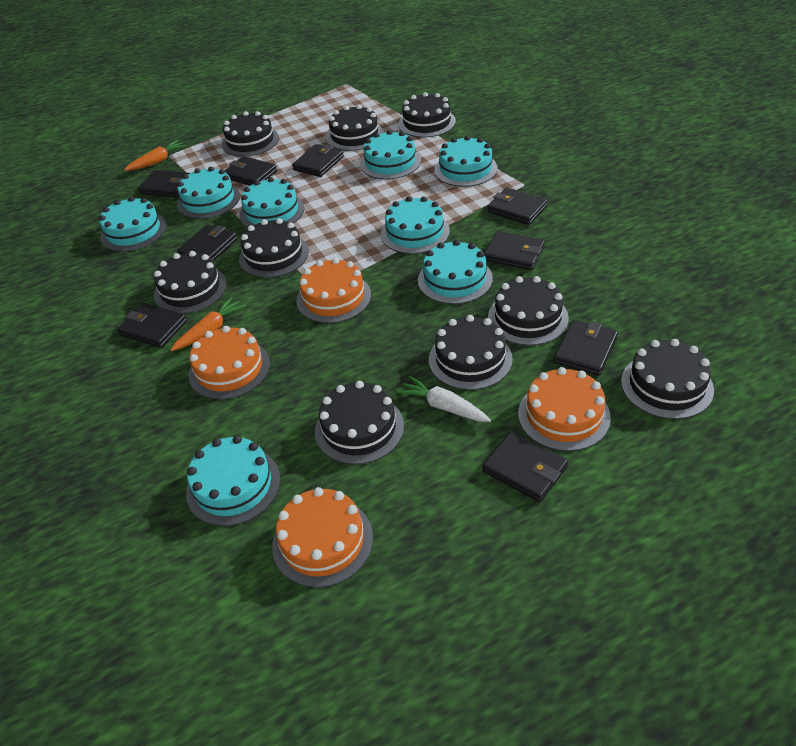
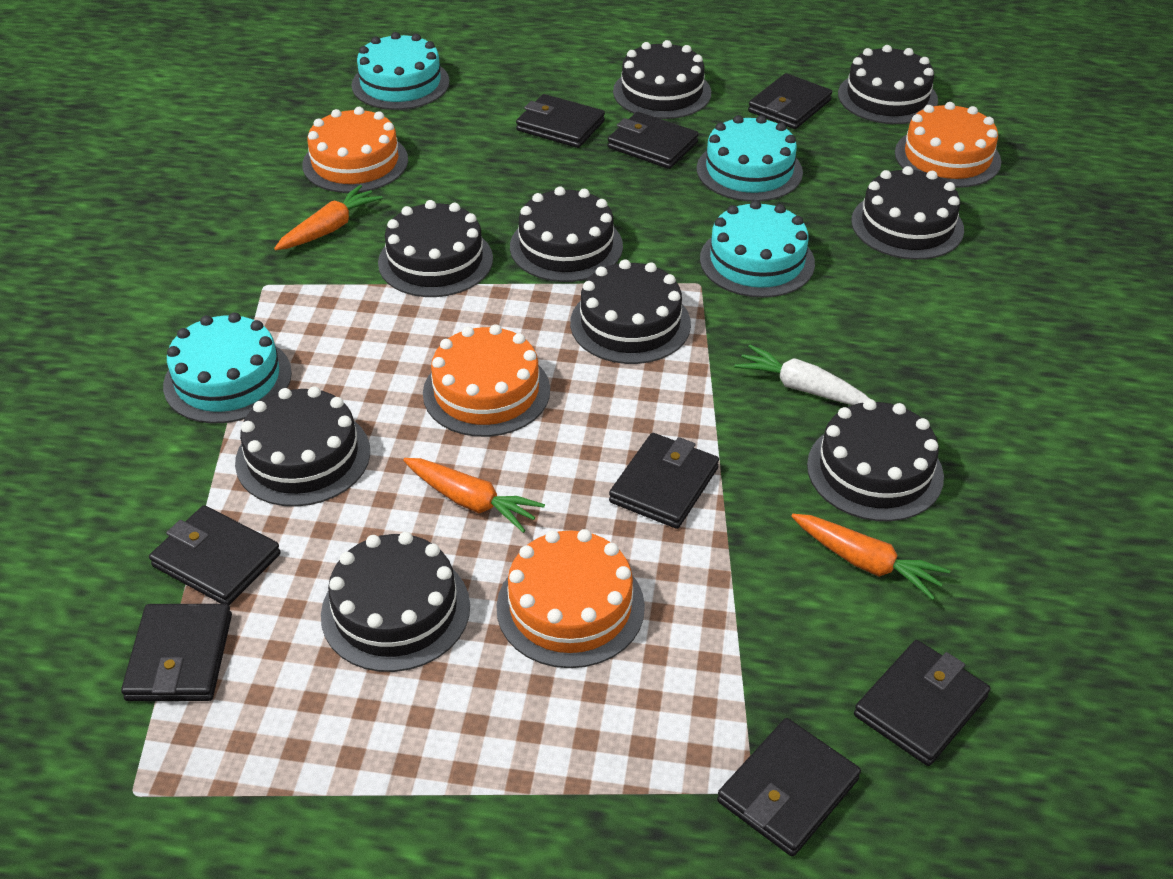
black wallet: [117,303,187,348] [138,170,190,198] [177,225,237,261] [225,156,277,186] [292,144,344,177] [482,431,568,502] [484,231,545,270] [487,188,548,225] [554,320,618,376] = 9 -> [121,604,232,701] [149,505,281,605] [516,94,605,148] [608,112,699,169] [609,433,719,529] [717,718,861,857] [748,73,832,129] [854,640,991,766] = 8
orange carrot: [124,140,187,171] [171,297,246,351] = 2 -> [274,185,383,250] [403,458,545,533] [791,514,950,600] = 3
turquoise cake: [99,196,167,251] [177,167,240,219] [186,436,280,526] [239,177,304,228] [360,130,421,179] [381,196,450,254] [418,240,493,304] [434,136,497,187] = 8 -> [163,312,292,423] [352,32,450,110] [697,115,803,202] [700,200,815,298] = 4

